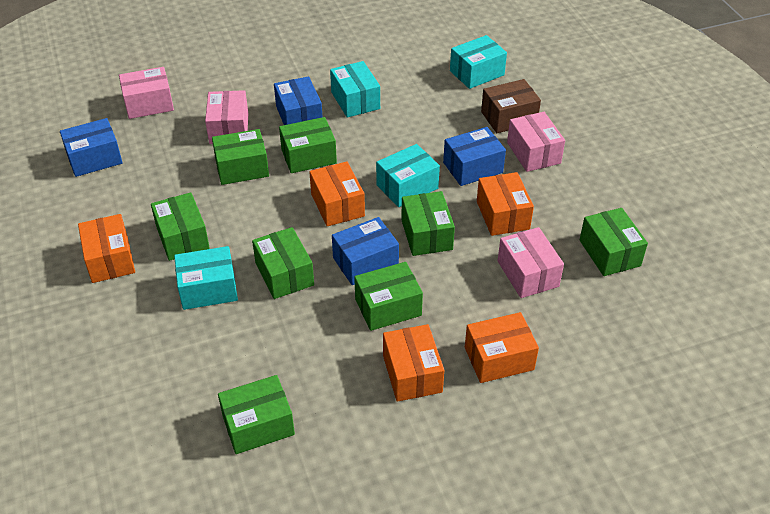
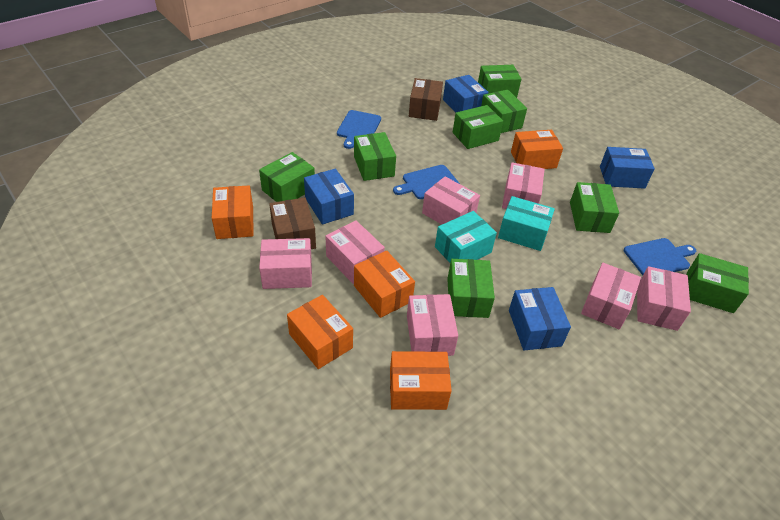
blue cutting board: none = 0 -> [337,110,381,149] [393,165,460,199] [624,238,696,275] = 3
brown box: [481,79,541,133] = 1 -> [269,198,316,249] [409,78,443,121] = 2
pink box: [119,67,174,119] [205,90,248,144] [498,227,564,298] [507,112,565,172] = 4 -> [259,238,312,289] [325,220,385,284] [407,294,458,356] [422,176,480,225] [502,162,545,209] [581,263,641,330] [637,266,691,331] = 7
turquoise box: [174,246,238,310] [330,61,380,118] [376,144,440,207] [450,35,507,89] = 4 -> [435,211,497,262] [498,196,555,251] = 2

